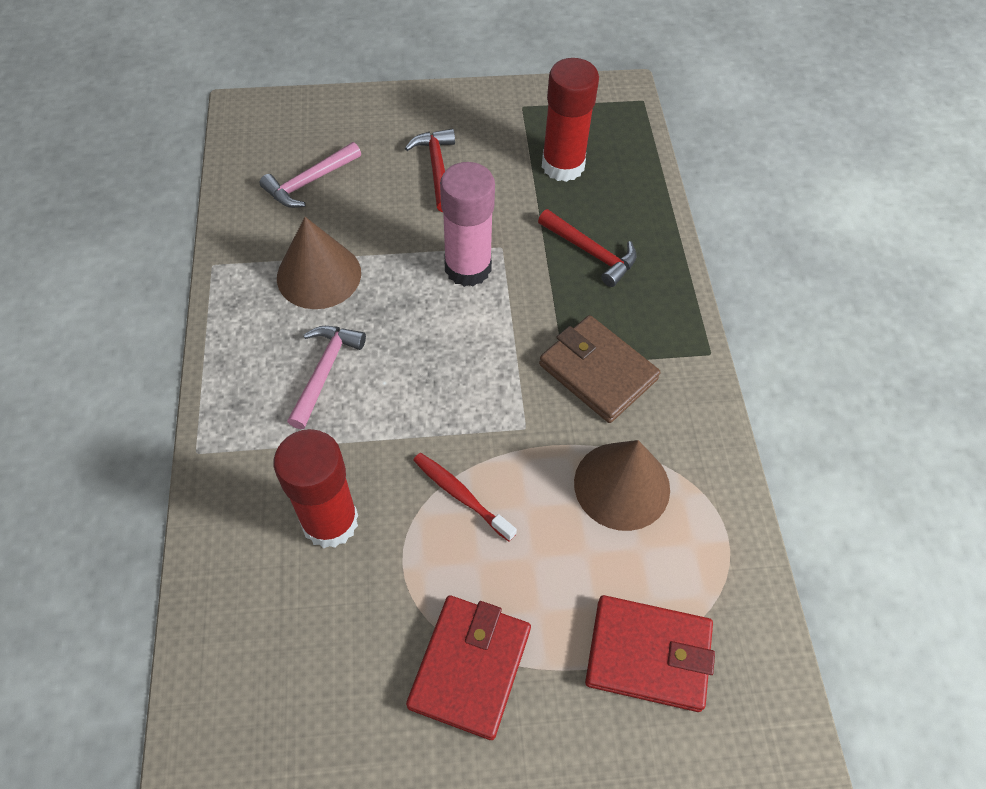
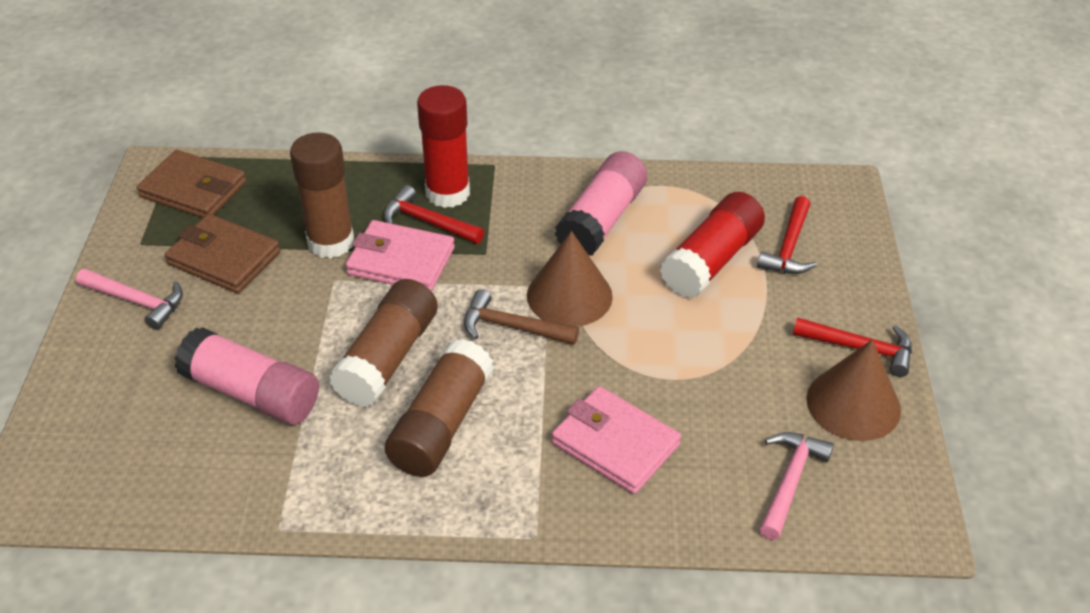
brown glue stick: none = 0 -> [290,132,354,259] [329,279,438,407] [385,339,494,477] = 3
brown hammer: none = 0 -> [464,289,579,345] = 1
brown wallet: [539,315,660,423] = 1 -> [137,150,246,218] [165,214,280,293] = 2
pink glue stick: [440,162,495,287] = 1 -> [174,327,319,425] [555,151,647,256] = 2
pink wallet: none = 0 -> [345,220,455,292] [552,386,681,494] = 2
red hammer: [405,129,455,212] [538,209,637,287] = 2 -> [383,185,484,244] [757,196,817,274] [793,317,912,377] = 3
red toothbrush: [413,453,517,542] = 1 -> none = 0
red wallet: [406,595,531,740] [585,595,715,712] = 2 -> none = 0

